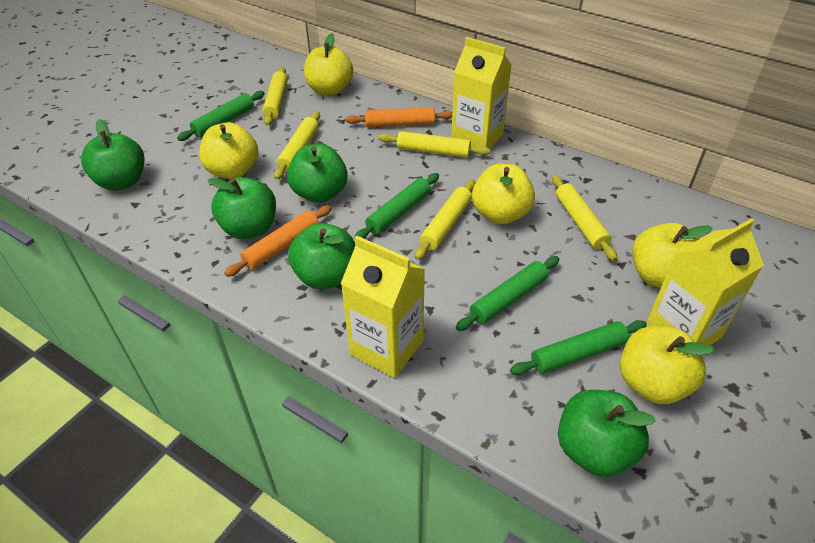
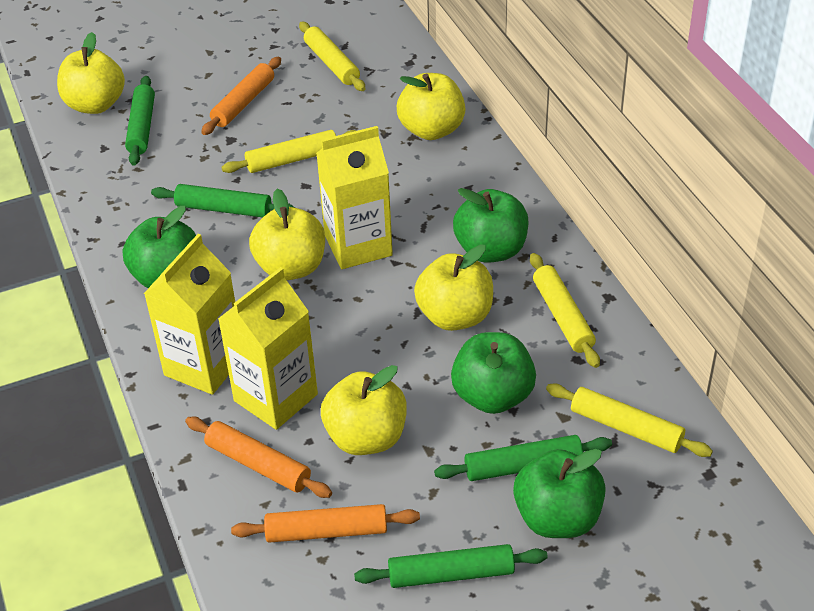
green apple: [81,119,145,190] [208,177,276,239] [287,144,348,203] [288,223,355,289] [558,390,656,477] = 5 -> [123,206,196,288] [451,332,536,414] [453,188,529,263] [513,449,606,538] = 4
orange rolling pin: [224,205,332,277] [346,107,452,127] = 2 -> [185,417,332,498] [201,57,281,135] [231,504,420,543] = 3
yellow rolling pin: [262,67,288,126] [274,111,320,180] [378,131,490,158] [415,180,475,260] [552,175,617,261] = 5 -> [221,130,356,173] [299,22,365,91] [530,253,600,368] [546,383,713,457] = 4

